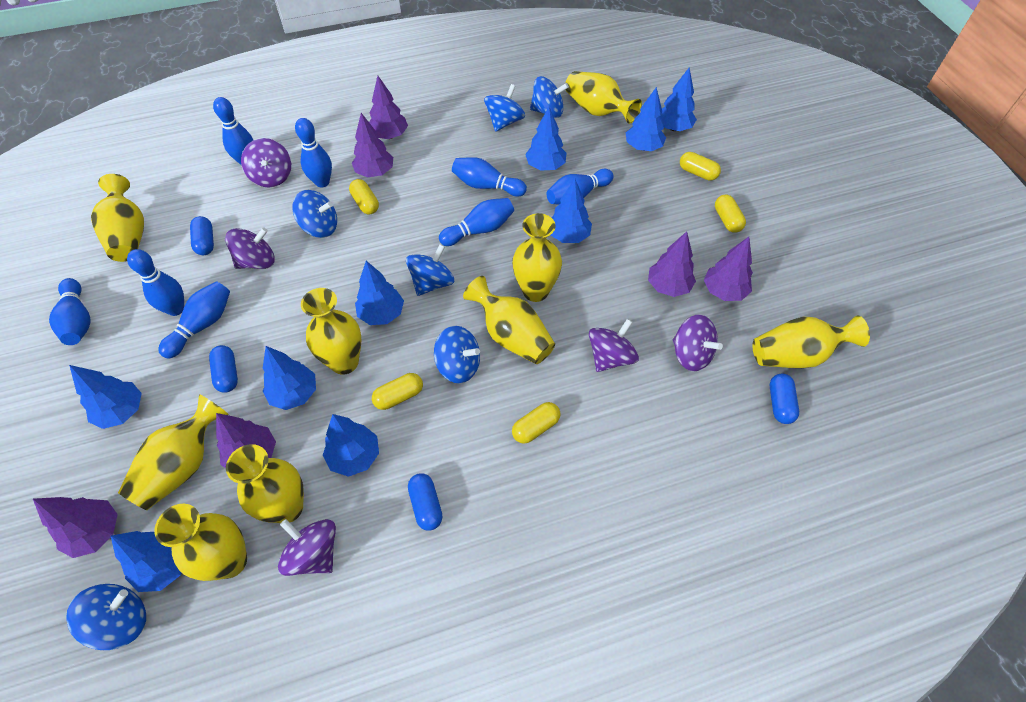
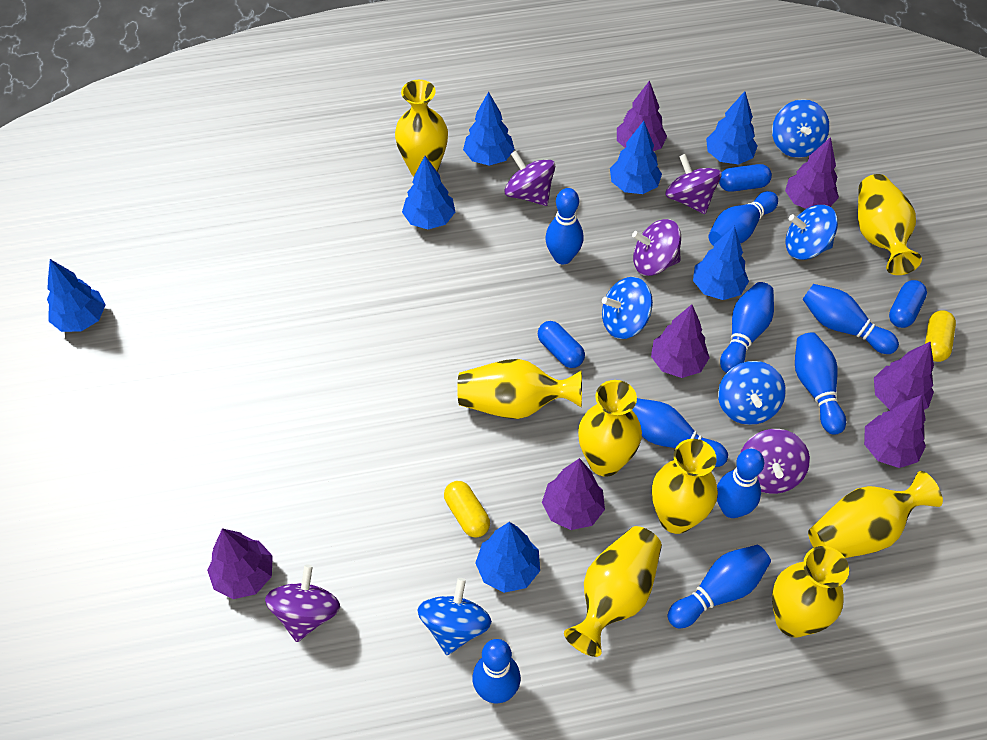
blue bowling pin: [49,278,91,345] [127,249,184,316] [158,281,230,359] [213,97,253,165] [295,118,332,187] [439,198,514,246] [452,157,527,197] [547,169,613,205] = 8 -> [472,639,521,703] [545,188,584,264] [632,398,728,467] [668,545,771,628] [708,191,778,246] [717,449,764,518] [720,282,774,373] [795,332,846,435] [803,284,899,354] = 9
blue capsule: [190,216,214,255] [209,345,238,393] [408,473,443,531] [770,374,799,424] = 4 -> [538,321,585,368] [719,164,772,192] [889,280,927,328] = 3
blue spinning top: [66,584,146,650] [292,190,337,238] [406,244,454,296] [434,326,480,383] [484,84,525,132] [530,76,569,118] = 6 -> [417,578,492,655] [602,277,653,339] [718,361,786,425] [772,99,829,158] [786,205,838,260] = 5
blue tree: [69,365,142,429] [111,531,181,592] [263,346,316,410] [323,414,379,477] [355,261,404,325] [525,107,567,170] [551,179,592,243] [626,87,666,151] [661,68,697,131] = 9 -> [47,259,106,332] [402,156,455,229] [463,92,515,166] [475,522,540,593] [610,121,662,194] [693,226,749,300] [706,91,758,165] = 7
purple tree: [33,497,118,558] [216,413,276,468] [352,113,393,177] [369,76,408,139] [648,232,696,297] [704,237,753,301] = 6 -> [207,528,273,599] [542,458,605,530] [617,80,667,151] [651,304,710,378] [785,137,839,209] [864,395,926,468] [874,342,934,410] = 7
yellow capsule: [349,179,379,214] [372,373,423,410] [512,402,561,444] [680,152,721,181] [715,195,746,233] = 5 -> [444,481,490,538] [925,310,956,362] = 2
yellow vase: [91,174,144,262] [118,394,229,510] [154,504,247,581] [226,444,304,523] [301,288,361,375] [463,276,555,364] [512,213,562,302] [565,71,642,124] [752,315,870,368] = 9 -> [395,80,448,176] [457,359,582,419] [564,526,662,657] [578,380,642,477] [652,439,718,534] [772,546,849,637] [808,471,943,558] [858,174,922,275] = 8

